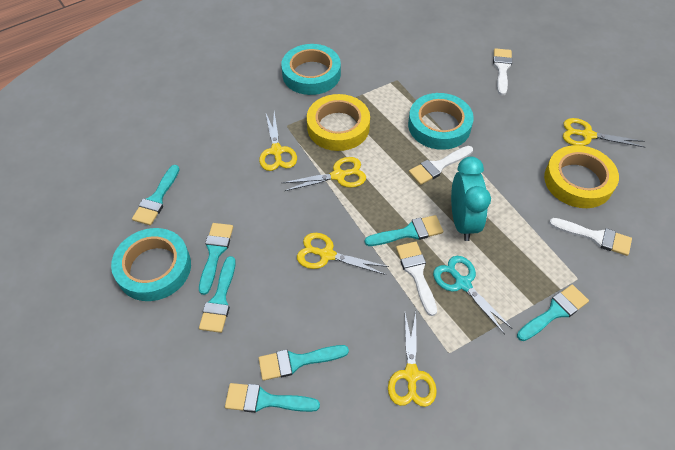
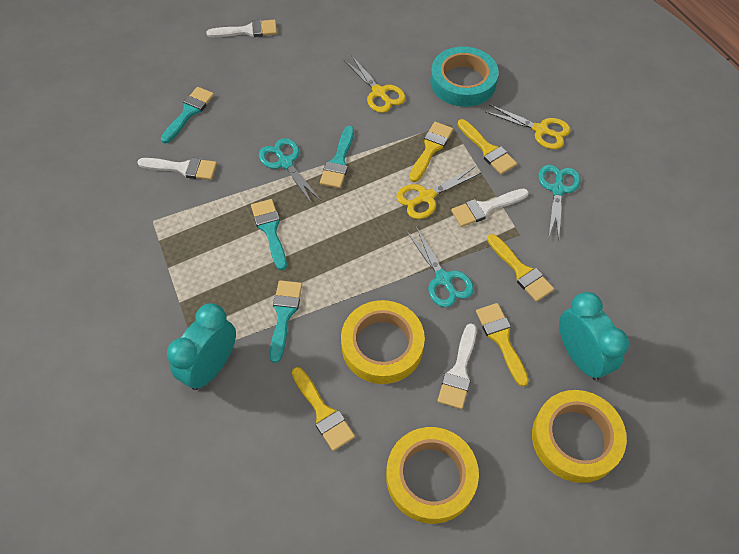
turquoise brush: [132,165,180,226] [199,223,233,295] [199,256,236,333] [225,383,320,413] [258,345,349,381] [365,215,443,246] [517,285,589,341] = 7 -> [161,87,214,143] [251,199,287,270] [270,280,302,363] [320,126,354,188] = 4
turquoise clock: [451,157,491,241] = 1 -> [167,303,236,390] [559,292,629,381] = 2
turquoise scissors: [433,256,513,334] = 1 -> [259,138,322,206] [406,227,474,307] [538,165,581,239] = 3
turquoise tape: [111,228,191,301] [281,44,341,95] [408,93,474,150] = 3 -> [430,47,499,107] = 1
yellow brush: none = 0 -> [292,367,355,451] [409,122,453,182] [458,119,517,174] [476,303,529,387] [487,234,554,302] = 5
yellow scissors: [259,112,297,171] [283,157,366,191] [297,233,389,275] [388,312,437,407] [563,118,645,147] = 5 -> [344,55,406,113] [396,167,481,219] [486,104,570,149] = 3
yellow tape: [307,94,370,151] [544,145,619,208] = 2 -> [341,300,425,384] [386,427,479,524] [532,390,627,483] = 3

